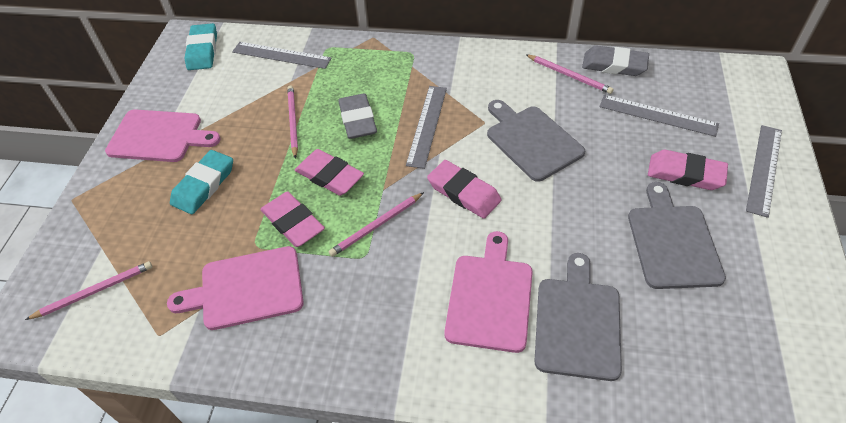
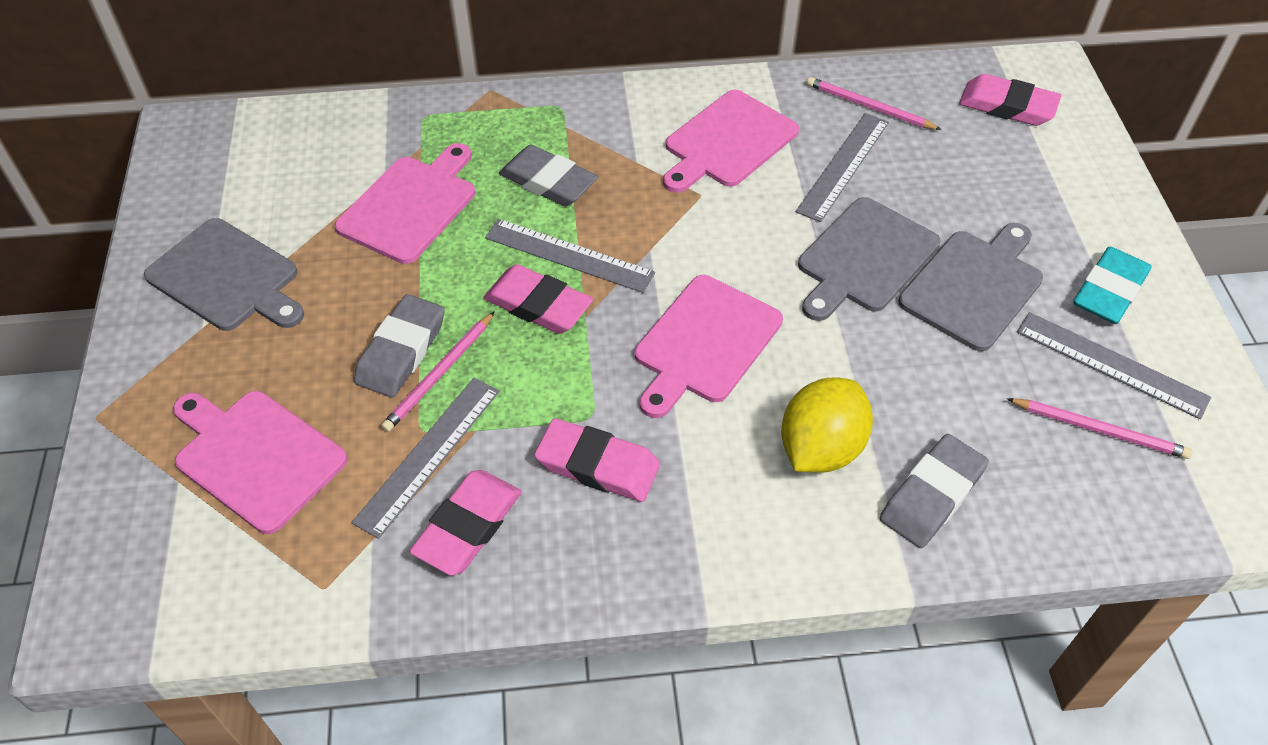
grey eraser: [338,93,377,139] [582,46,649,76] = 2 -> [354,294,445,398] [499,145,598,206] [880,434,989,548] = 3
pink cutting board: [105,109,221,162] [167,246,304,330] [444,231,533,353] = 3 -> [173,391,348,534] [335,143,475,264] [635,275,783,418] [663,90,799,193] = 4
pink pencil: [25,261,152,320] [287,86,298,159] [329,192,424,257] [525,54,614,94] = 4 -> [381,311,495,432] [807,77,942,130] [1006,398,1192,459] = 3
turquoise eraser: [170,150,233,214] [185,23,217,70] = 2 -> [1073,247,1152,324] = 1
yellow lemon: none = 0 -> [781,377,873,473] = 1

